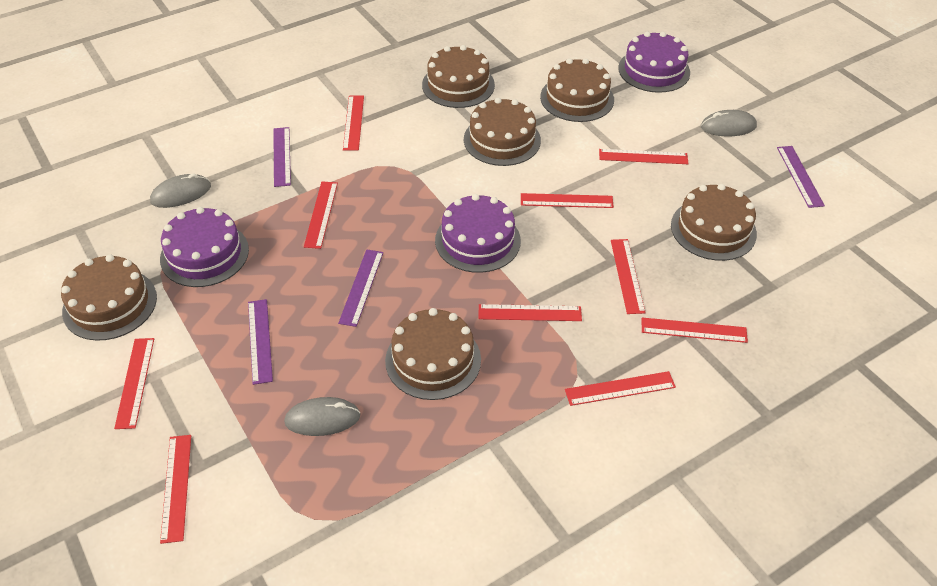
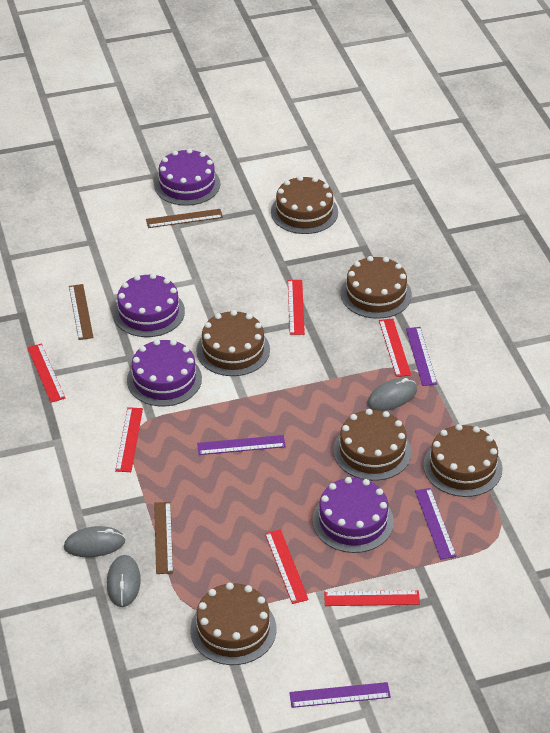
brown ruler: none = 0 -> [69,284,93,340] [146,209,223,228] [154,502,173,574] = 3
purple cake: [160,207,249,287] [435,194,521,273] [618,32,690,93] = 3 -> [113,273,185,337] [127,339,202,406] [154,148,220,206] [312,477,394,553] = 4
red ruler: [114,338,154,429] [160,435,191,544] [304,182,338,249] [343,96,364,151] [478,304,582,321] [521,193,614,208] [565,371,676,406] [599,149,689,164] [611,239,646,314] [642,318,748,343] = 10 -> [27,343,66,403] [115,407,143,472] [265,529,309,604] [288,280,305,335] [324,590,420,606] [379,319,411,377] = 6

